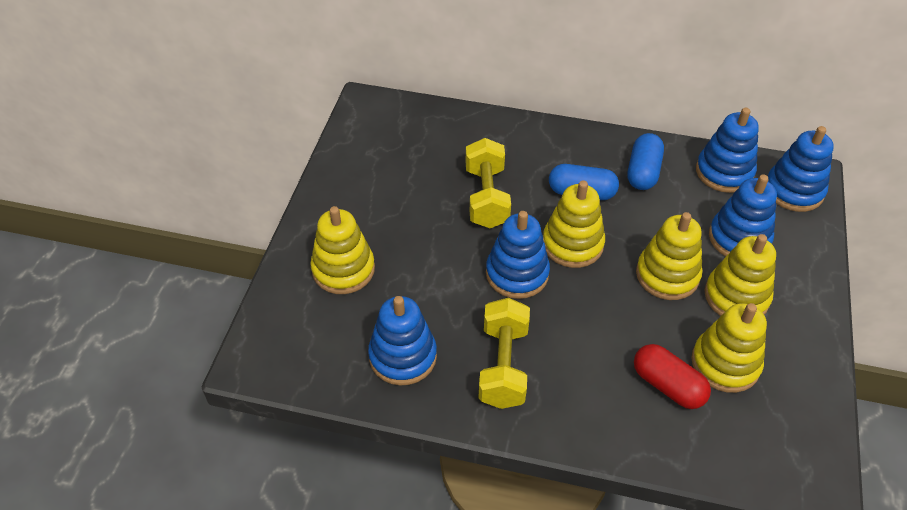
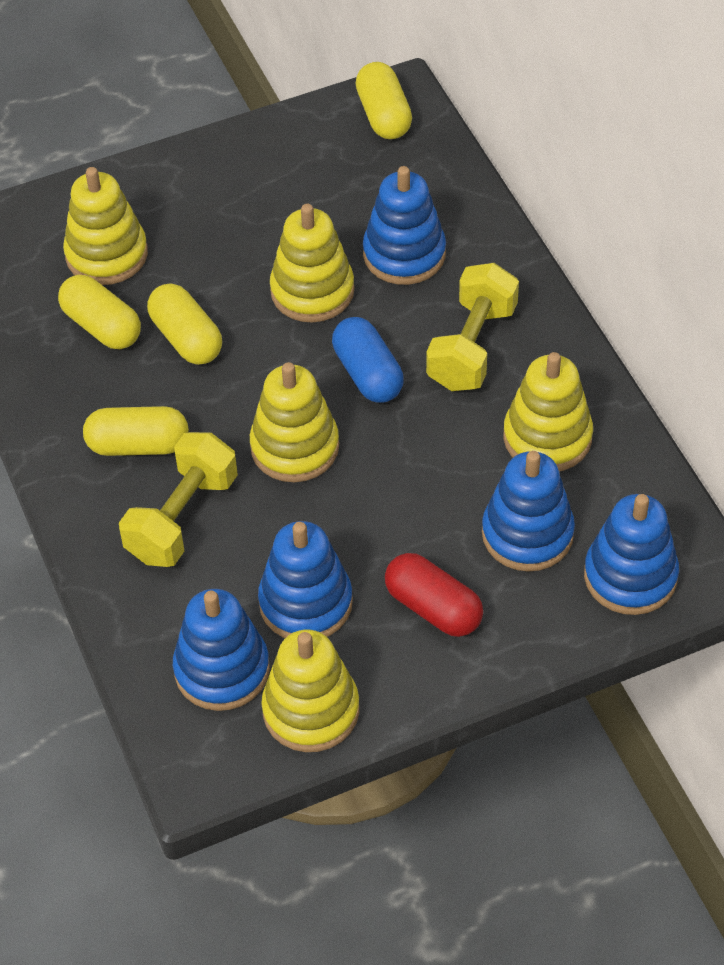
blue capsule: [549,164,619,200] [628,133,664,190] = 2 -> [332,317,404,403] = 1
yellow capsule: none = 0 -> [58,275,141,349] [83,406,189,456] [147,283,222,365] [356,62,412,139] = 4

